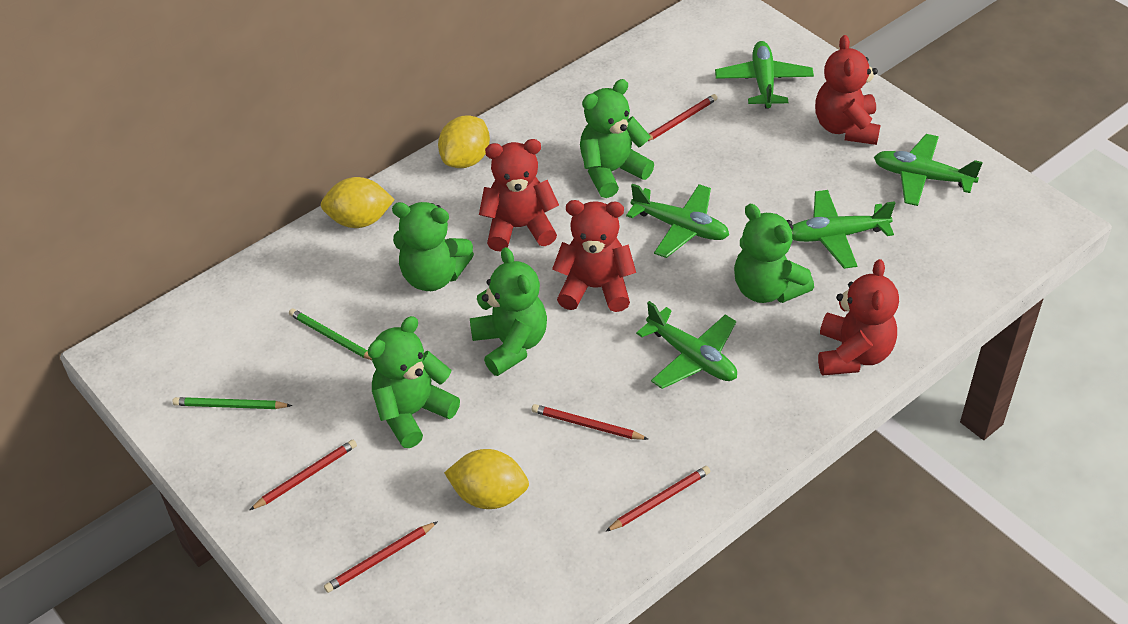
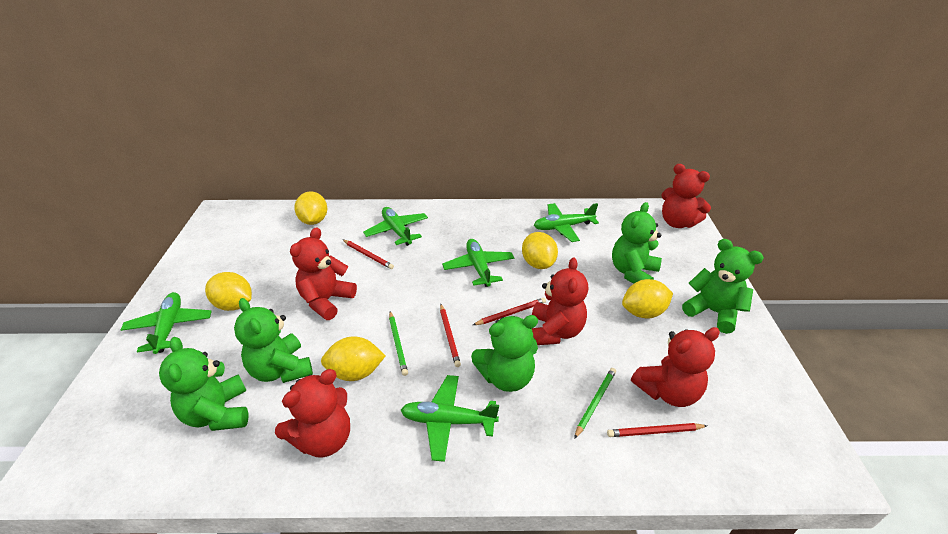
red pencil: [250,440,357,510] [324,521,438,593] [531,404,648,440] [606,466,711,532] [648,94,718,141] = 5 -> [342,239,394,269] [440,304,461,367] [473,298,546,325] [607,423,707,437] = 4
red teddy bear: [479,139,559,251] [552,200,636,312] [815,35,880,145] [818,259,899,375] = 4 -> [275,369,350,457] [290,227,357,320] [532,257,588,345] [631,327,720,407] [662,164,711,228] = 5
yellow lemon: [320,177,395,228] [438,115,490,168] [444,449,529,509] = 3 -> [205,272,252,311] [294,191,327,225] [321,336,386,381] [522,232,558,269] [622,279,673,318] = 5

